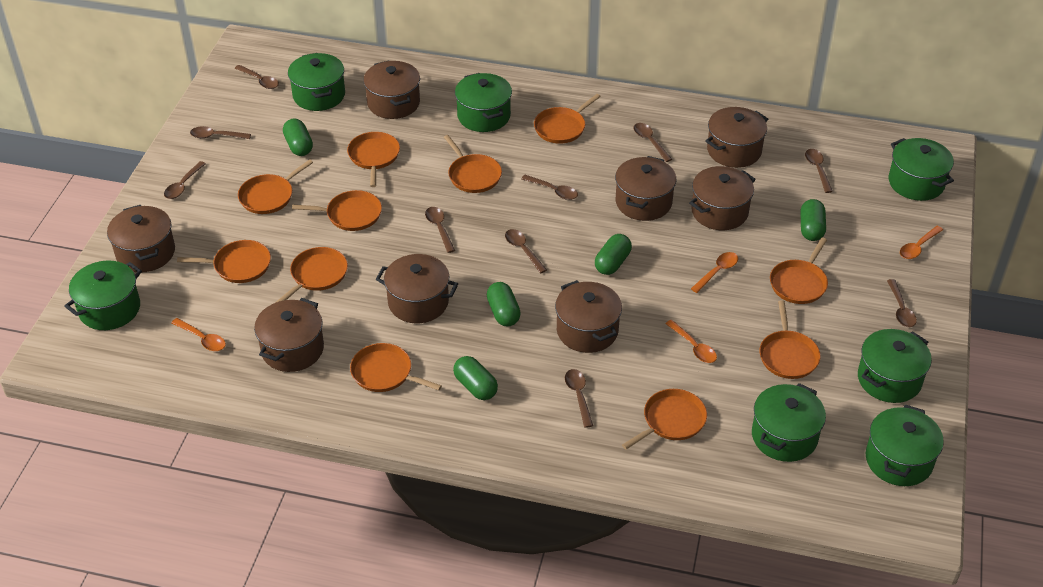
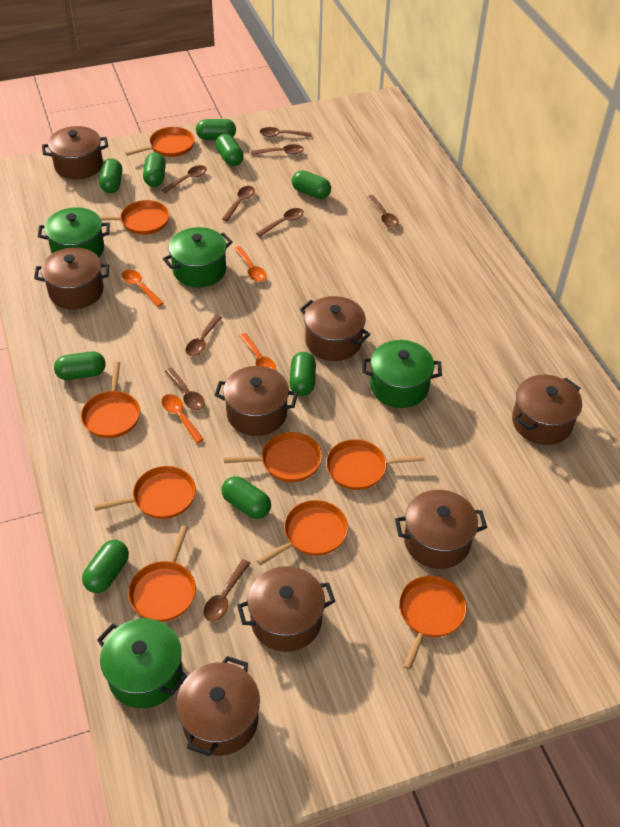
brown spoon: [164,161,206,199] [190,126,251,139] [234,65,279,89] [425,207,455,253] [505,229,547,273] [521,175,578,200] [565,369,593,428] [633,123,672,162] [805,149,833,193] [887,279,917,327] = 10 -> [161,165,207,193] [165,368,205,410] [186,315,222,356] [203,559,250,622] [222,186,255,221] [251,144,304,155] [256,208,304,237] [260,127,312,137] [367,195,399,227] = 9
green capsule: [283,118,313,156] [453,356,498,400] [487,282,521,326] [595,234,632,275] [800,199,826,241] = 5 -> [54,351,106,380] [82,540,129,593] [99,158,122,193] [143,153,166,187] [196,119,236,140] [215,134,244,166] [221,476,271,519] [290,352,316,396] [292,170,331,199] = 9
green pot: [64,261,142,330] [288,53,345,111] [455,73,512,132] [752,383,826,462] [858,329,932,403] [866,404,944,486] [889,138,954,201] = 7 -> [38,207,110,257] [97,618,187,708] [163,227,233,288] [362,340,442,408] = 4
orange pan: [177,240,271,283] [238,159,313,214] [275,247,348,303] [292,190,382,231] [347,132,400,187] [350,343,442,392] [444,135,502,193] [534,94,601,144] [622,389,707,449] [759,300,821,379] [770,238,828,304] = 11 -> [81,362,140,438] [94,466,196,519] [100,200,170,235] [125,127,195,157] [128,525,196,622] [224,432,322,482] [257,500,348,566] [326,439,425,490] [399,576,467,670] = 9

